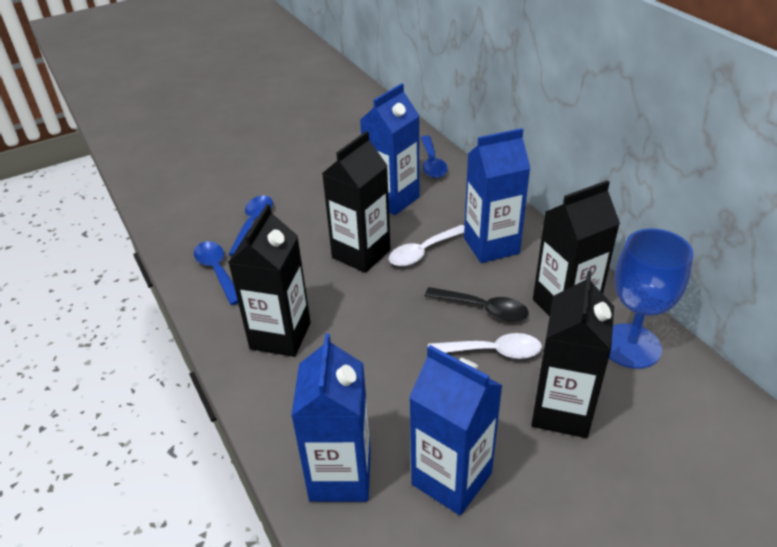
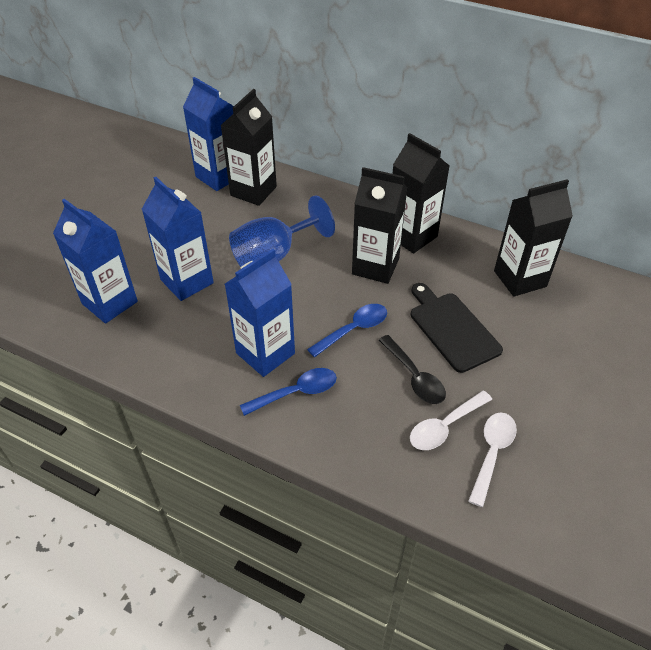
black cutting board: none = 0 -> [411,283,503,373] = 1
blue spoon: [194,241,238,305] [228,195,273,256] [420,135,448,178] = 3 -> [240,368,337,416] [307,304,387,357] = 2

